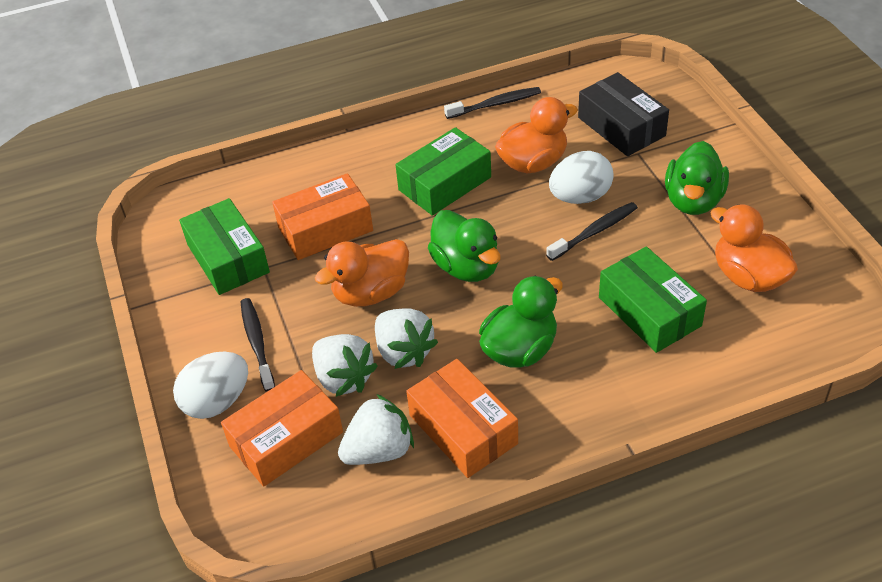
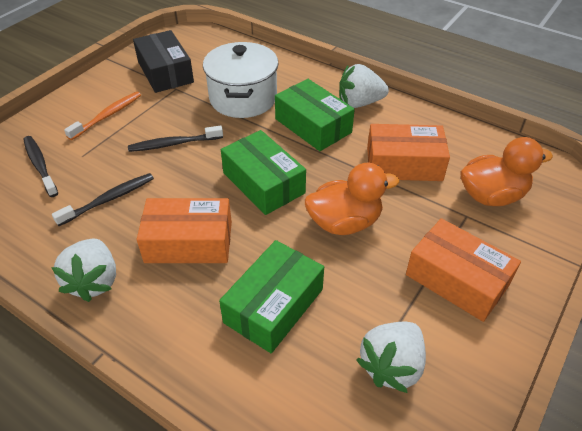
green duck: [428,210,501,282] [479,276,563,368] [665,141,729,215] = 3 -> none = 0
orange duck: [315,239,409,307] [495,97,578,174] [710,204,798,292] = 3 -> [305,163,399,235] [461,137,553,206] = 2
orange toothbrush: none = 0 -> [64,92,141,140] = 1
white egg: [173,352,248,419] [549,151,614,204] = 2 -> none = 0
white pot: none = 0 -> [203,42,279,118] = 1

